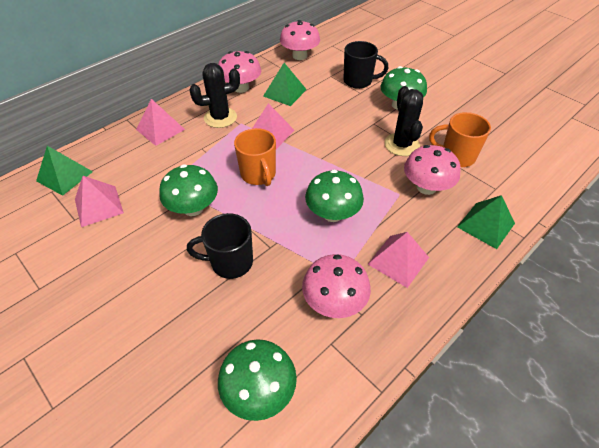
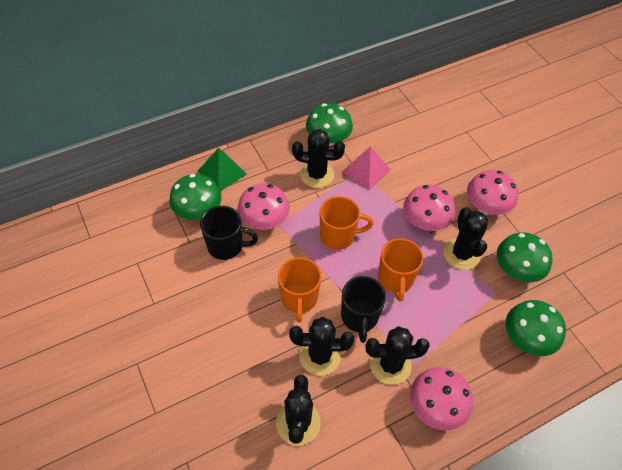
black cactus: [189,63,240,128] [384,86,423,156] = 2 -> [276,375,321,446] [289,317,354,376] [292,129,345,188] [365,326,430,385] [443,207,488,270] = 5
green pyramid: [36,146,93,196] [263,63,307,106] [457,195,515,249] = 3 -> [198,148,247,191] = 1
orange mug: [234,128,276,186] [429,112,491,167] = 2 -> [278,257,321,323] [320,196,374,250] [378,238,423,302] = 3
pink pyramid: [75,176,124,227] [136,99,185,146] [252,103,294,149] [368,232,429,288] = 4 -> [342,146,391,190] = 1

